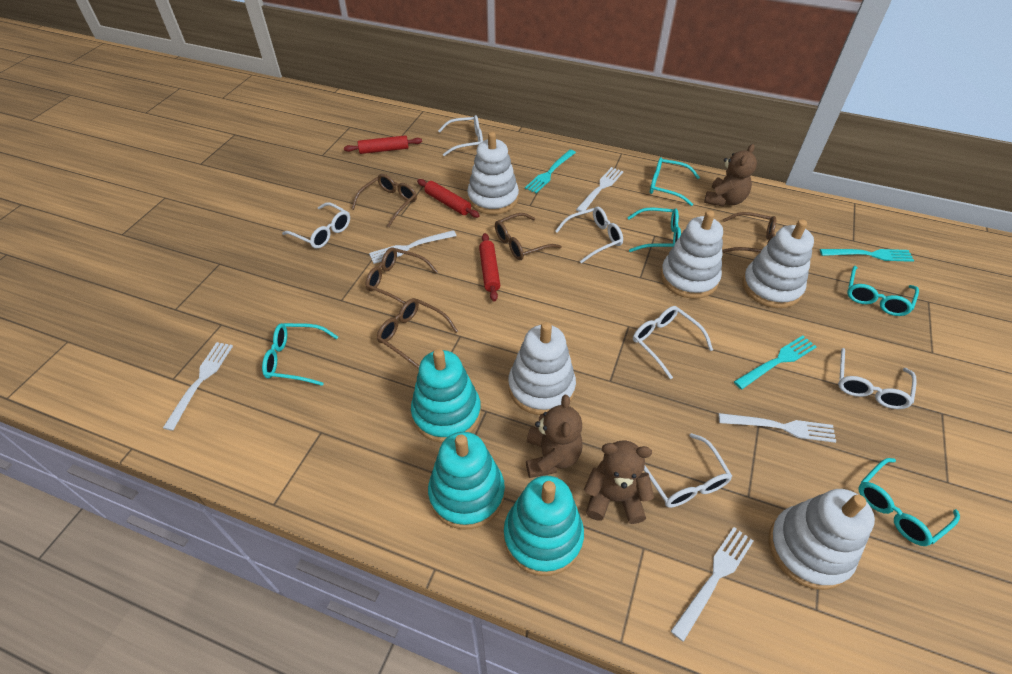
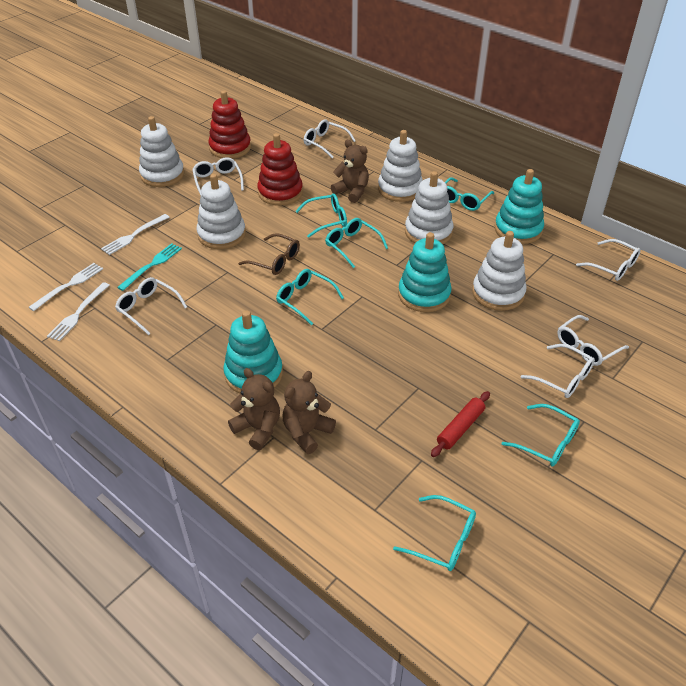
brown glasses: [351,174,417,227] [365,247,438,304] [377,298,458,369] [495,213,562,260] [722,212,776,253] = 5 -> [238,233,300,275] = 1
red rolling pin: [344,135,422,154] [417,179,480,218] [479,233,500,301] = 3 -> [431,391,490,457] = 1
red stacking toy: none = 0 -> [208,90,251,159] [257,133,303,205] = 2
turquoise fork: [525,150,576,193] [734,336,817,389] [820,249,914,262] = 3 -> [117,243,182,291] = 1
turquoise glasses: [262,323,338,386] [627,208,681,252] [650,157,700,206] [847,266,919,316] [858,458,960,546] = 5 -> [276,269,344,325] [295,193,347,238] [325,218,388,268] [393,495,476,571] [445,177,494,211] [502,404,580,467] = 6
white fork: [163,342,233,431] [369,230,457,264] [576,167,623,212] [671,527,753,642] [719,413,836,443] = 5 -> [28,263,103,311] [47,282,110,341] [101,214,169,255] = 3

